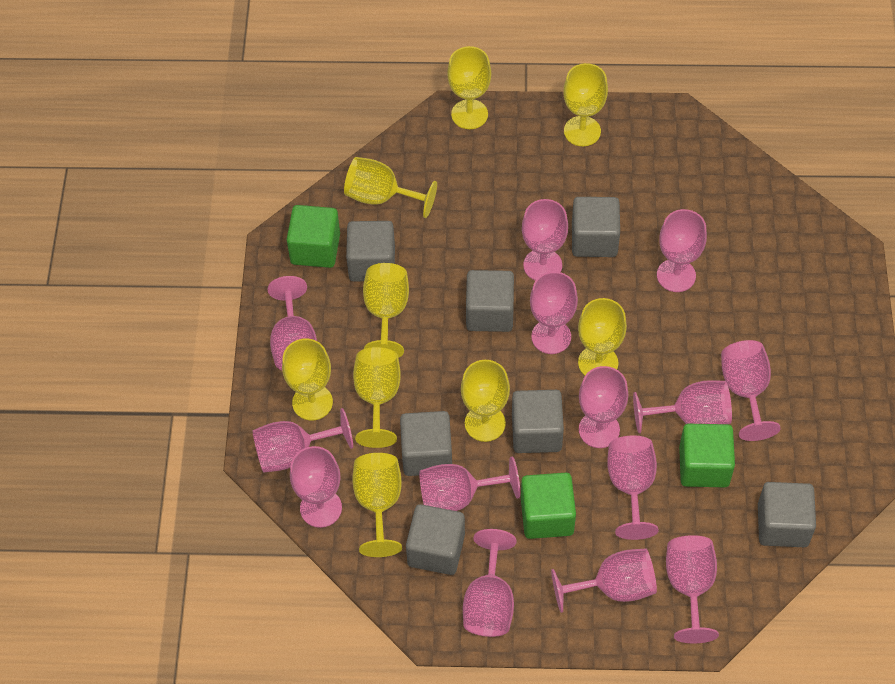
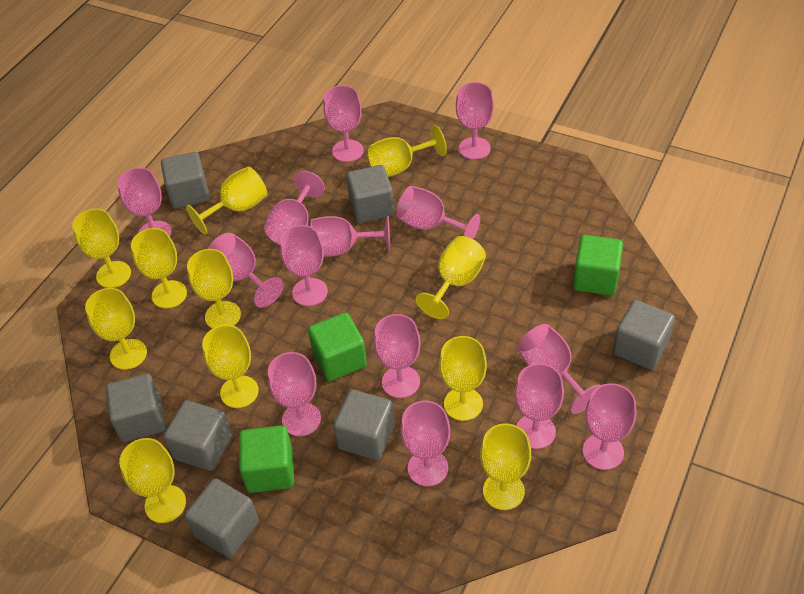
yellow goblet: [282,338,333,421] [344,157,437,218] [352,453,402,557] [353,347,401,448] [363,263,409,358] [447,46,491,129] [461,360,510,442] [563,63,608,146] [578,298,627,376] = 9 -> [72,209,131,288] [85,288,147,370] [119,438,186,523] [131,228,187,308] [186,166,268,234] [187,249,241,329] [202,325,259,408] [367,125,447,177] [416,236,486,319] [439,336,487,421] [480,423,531,510] = 11

